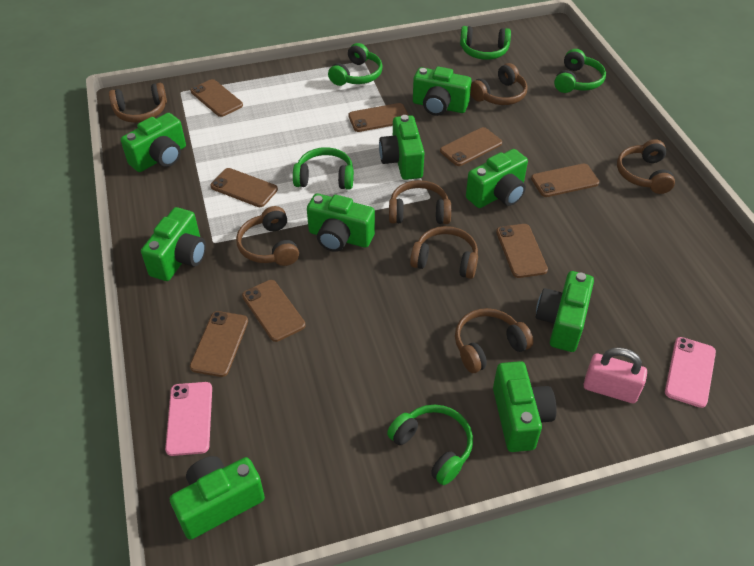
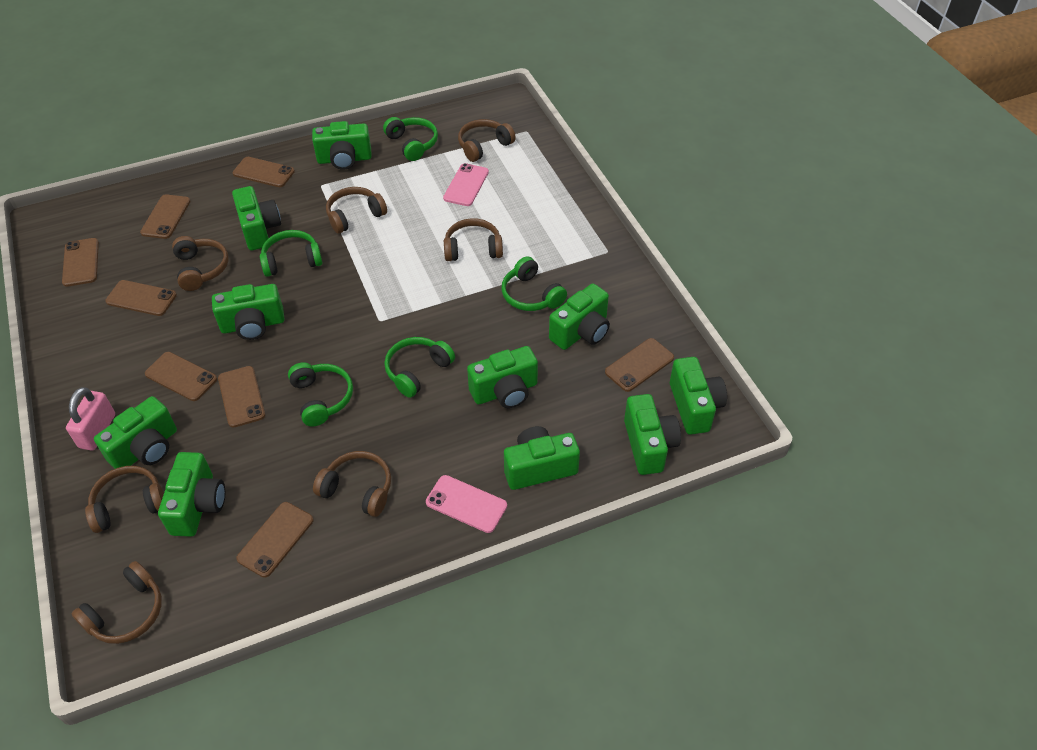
green camera: [121,113,186,172] [141,207,206,281] [170,456,265,540] [307,193,375,252] [379,115,425,180] [413,67,471,116] [466,149,528,208] [493,361,557,452] [536,271,594,352] = 9 -> [94,396,177,469] [158,452,225,537] [212,284,285,340] [232,186,281,250] [312,121,372,170] [467,346,538,408] [504,426,580,490] [549,283,610,350] [624,394,681,475] [670,357,727,435] = 10

